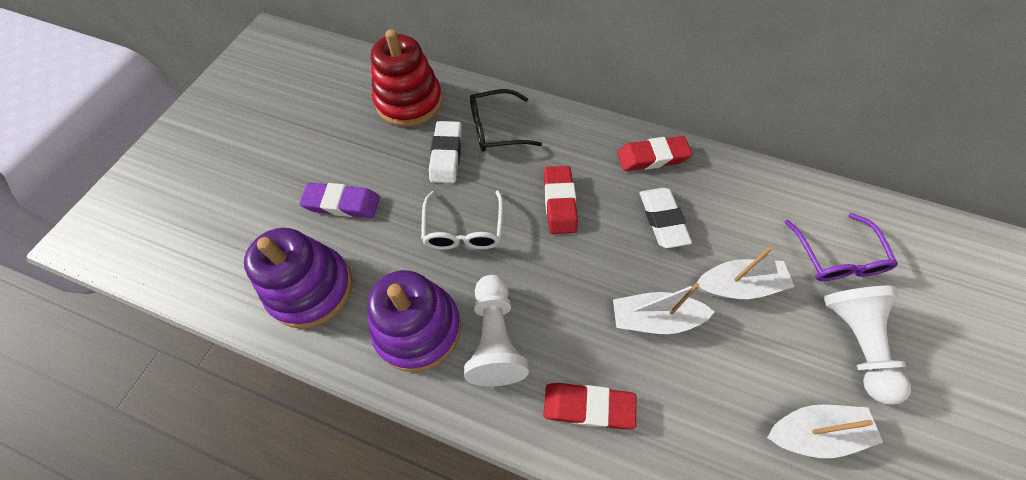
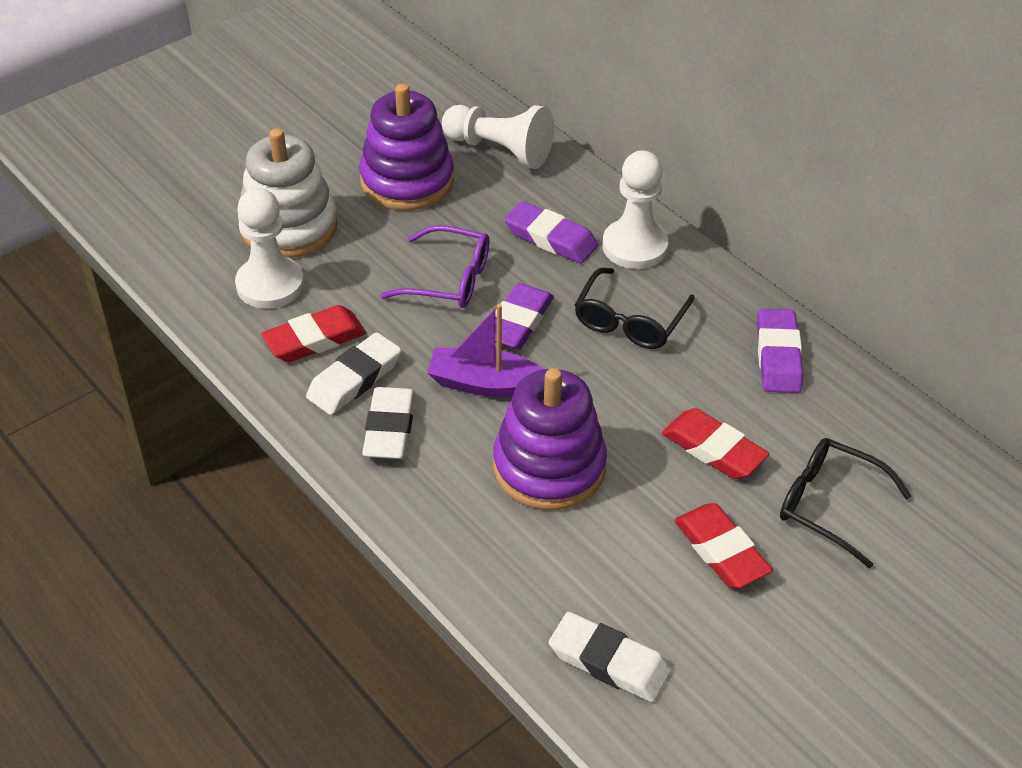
black glasses: [470,89,542,152] = 1 -> [575,268,695,349] [780,438,911,568] = 2
purple boat: none = 0 -> [427,304,544,397] = 1
purple eraser: [299,183,380,218] = 1 -> [495,283,554,350] [505,201,598,264] [757,309,803,393] = 3
red stacking toy: [371,29,442,127] = 1 -> none = 0
white boat: [613,283,715,334] [697,246,795,299] [767,404,883,458] = 3 -> none = 0
white eraser: [429,121,462,183] [640,188,692,248] = 2 -> [306,332,401,415] [362,387,415,459] [549,612,671,703] = 3
white glasses: [421,190,503,250] = 1 -> none = 0
white pawn: [464,275,529,386] [824,286,911,405] = 2 -> [235,188,304,309] [442,105,554,169] [602,151,668,269] = 3
white stacking toy: none = 0 -> [238,128,338,258] = 1

